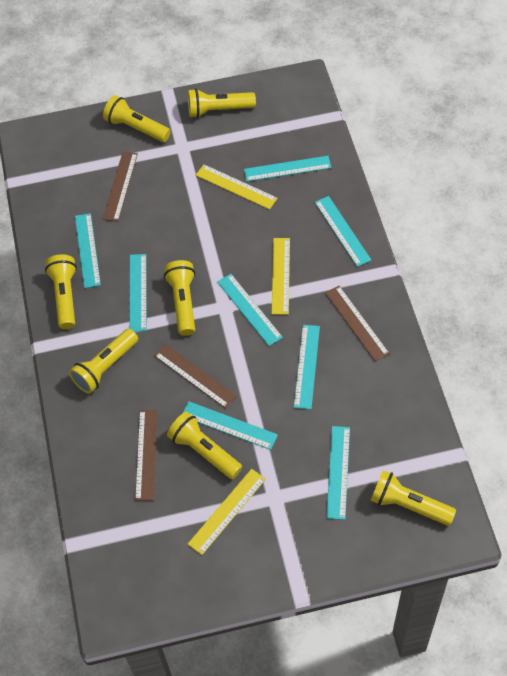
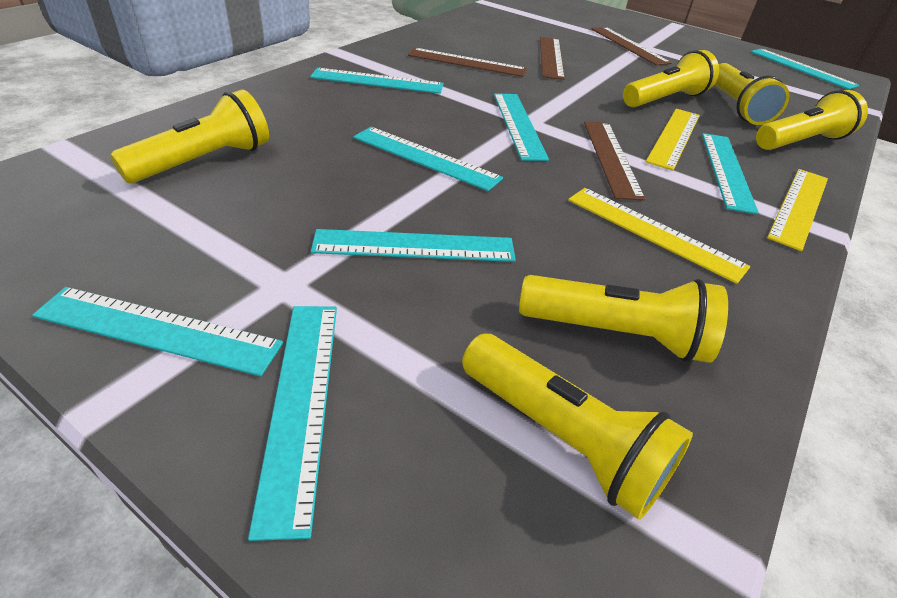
yellow flashlight: [45,254,77,329] [69,329,138,394] [103,95,171,142] [164,260,195,336] [167,412,242,479] [188,88,256,118] [370,470,456,526] = 7 -> [110,89,269,183] [462,334,693,520] [519,275,728,363] [623,50,719,107] [714,63,789,125] [756,90,868,150] = 6

